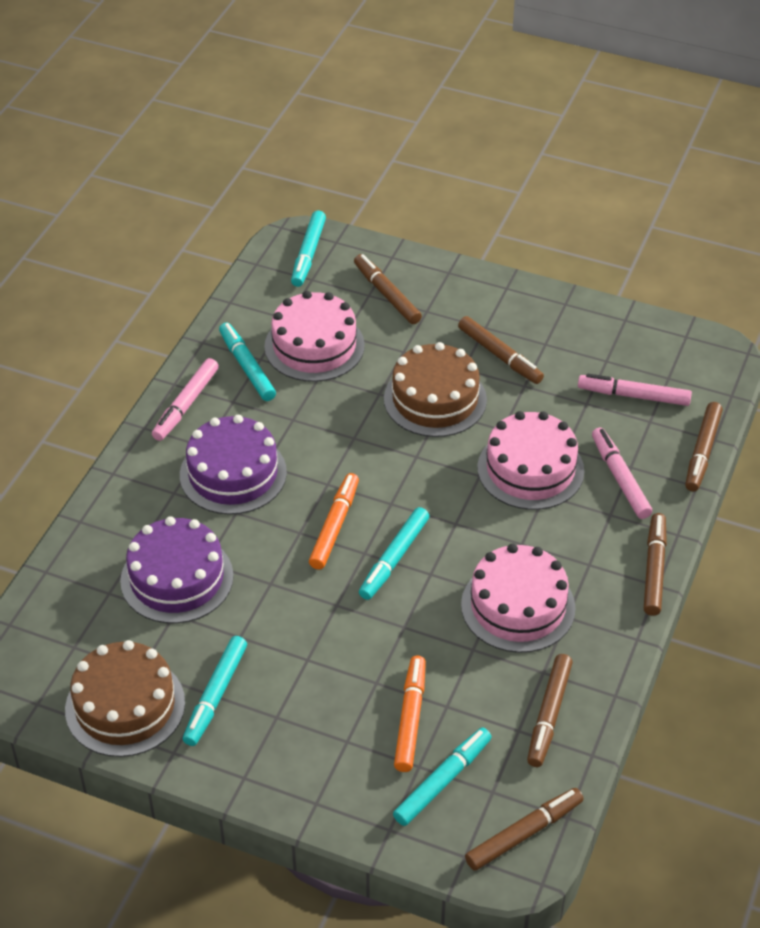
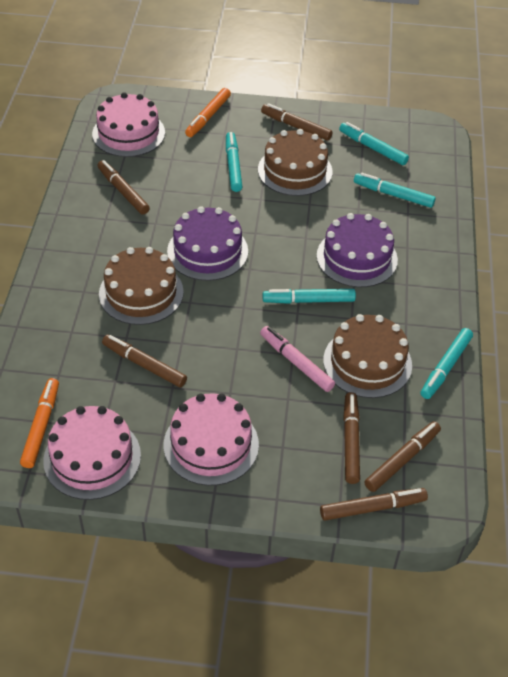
brown cake: [65,640,185,757] [384,342,487,437] = 2 -> [99,247,184,325] [258,129,333,196] [323,314,412,398] = 3
pink marker: [152,358,219,441] [578,374,692,406] [592,428,652,519] = 3 -> [260,326,335,392] = 1

